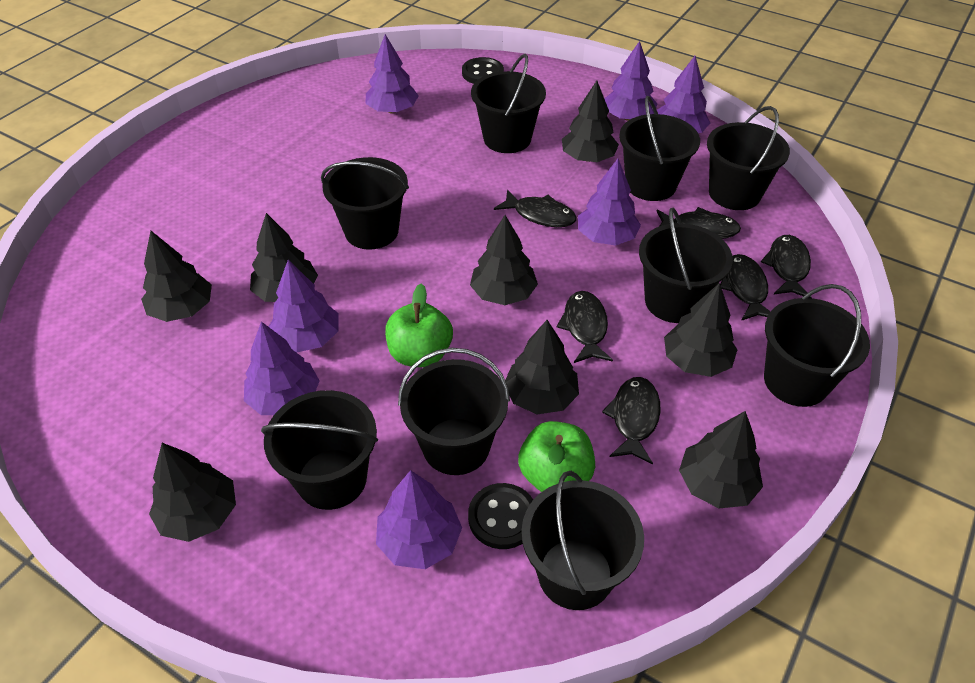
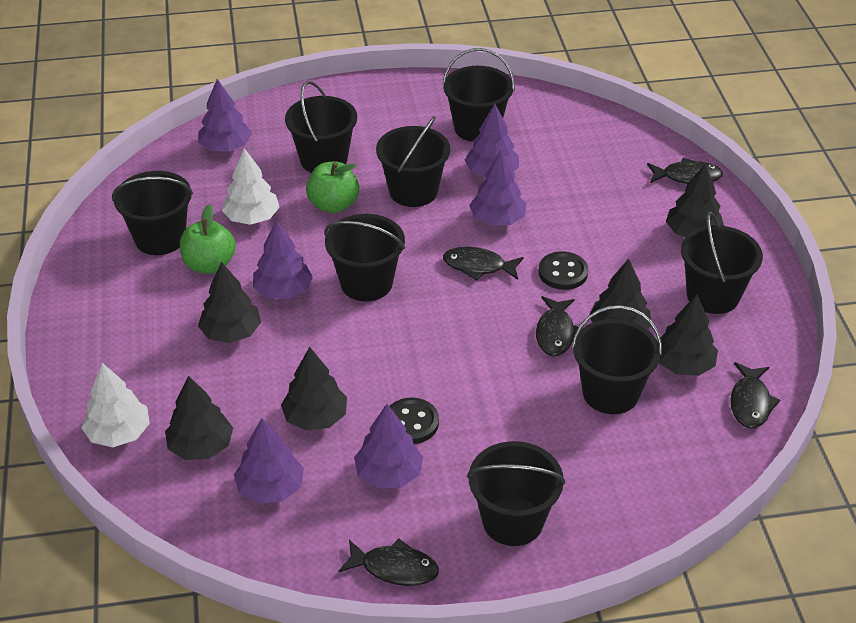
black bucket: [261,390,378,510] [321,157,409,249] [398,348,510,475] [471,54,546,153] [521,471,644,610] [619,96,700,201] [639,208,733,323] [707,106,790,210] [764,284,870,407] = 9 -> [112,171,193,255] [285,81,357,173] [324,214,405,301] [376,116,450,207] [442,48,515,142] [467,441,565,546] [572,305,662,414] [681,212,763,314] = 8
black fish: [494,189,577,227] [556,291,613,363] [602,377,661,465] [656,207,741,239] [720,254,771,321] [761,235,812,298] = 6 -> [338,539,439,586] [443,247,524,280] [536,296,578,356] [647,158,723,184] [730,362,780,428] = 5
black tree: [141,231,212,322] [149,443,236,542] [250,213,318,302] [470,215,538,305] [505,320,579,414] [562,81,619,162] [664,283,737,377] [679,411,763,509] = 8 -> [165,376,233,460] [198,262,261,343] [281,347,347,431] [589,259,651,329] [658,294,718,376] [666,163,724,237] = 6
purple tree: [244,322,320,415] [269,260,339,352] [366,34,419,114] [376,470,462,569] [578,159,641,246] [604,41,657,121] [657,56,710,133] = 7 -> [198,79,252,152] [234,418,304,504] [253,220,313,300] [354,404,423,488] [465,104,519,177] [469,150,526,226] = 6
white tree: none = 0 -> [81,363,150,447] [222,148,280,225] = 2

